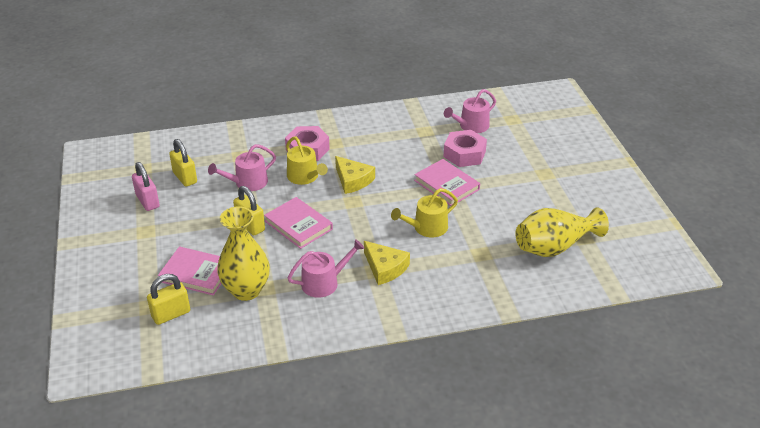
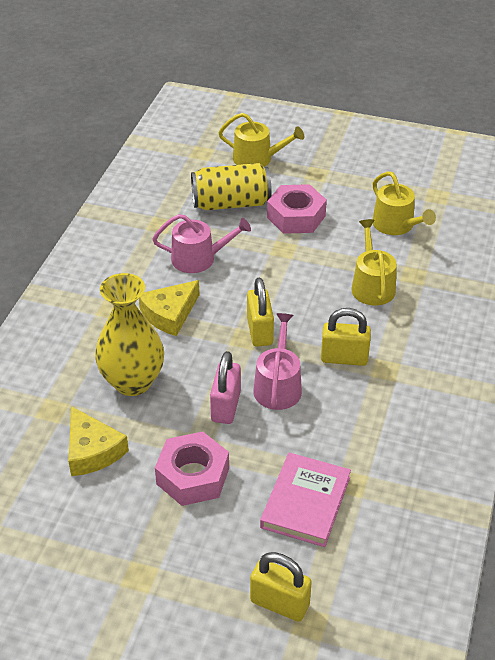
pink book: [158,246,222,296] [264,197,333,249] [414,159,480,206] = 3 -> [260,452,351,547] = 1
pink watering can: [208,144,276,191] [288,239,365,298] [444,89,496,133] = 3 -> [152,214,251,273] [253,313,302,410] = 2
yellow can: none = 0 -> [191,163,272,210] = 1
yellow vase: [217,206,270,301] [515,208,609,257] = 2 -> [95,273,164,396] = 1
yellow watering can: [286,137,328,185] [391,188,458,237] = 2 -> [218,113,304,167] [351,219,397,306] [373,171,436,235] = 3

